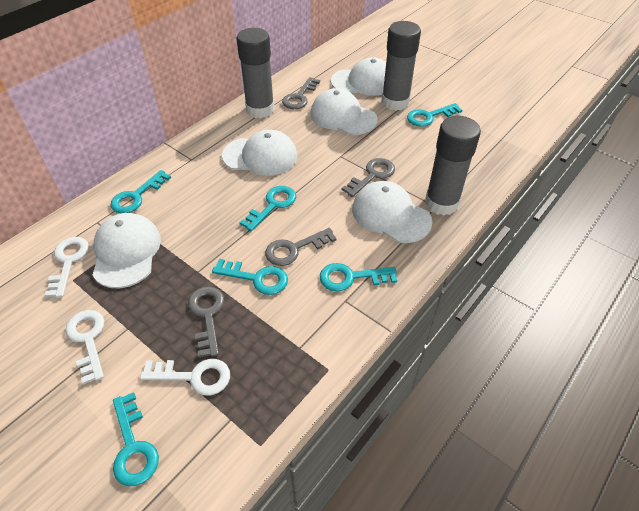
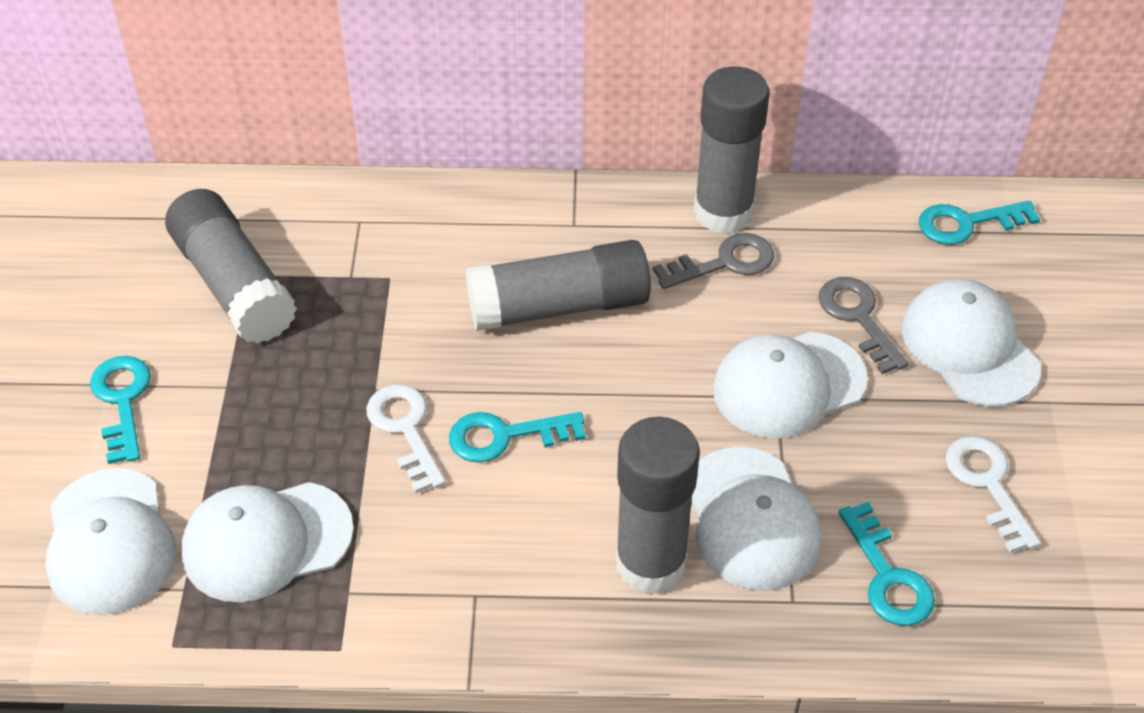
grey glue stick: [236,28,274,118] [381,21,421,111] [425,116,481,216] = 3 -> [165,189,297,344] [466,240,651,331] [616,417,700,594] [694,66,769,234] = 4
grey key: [188,287,224,358] [265,228,337,266] [282,77,320,109] [341,158,395,197] = 4 -> [653,233,774,289] [818,277,909,374] = 2
turquoise key: [111,170,171,213] [113,392,159,486] [212,259,288,295] [239,186,296,231] [320,263,397,291] [407,103,462,127] = 6 -> [90,356,151,464] [449,412,585,463] [839,502,935,626] [919,201,1040,245] = 4
white key: [44,237,89,298] [65,310,104,385] [140,359,230,395] = 3 -> [366,384,446,493] [945,436,1040,553] = 2

